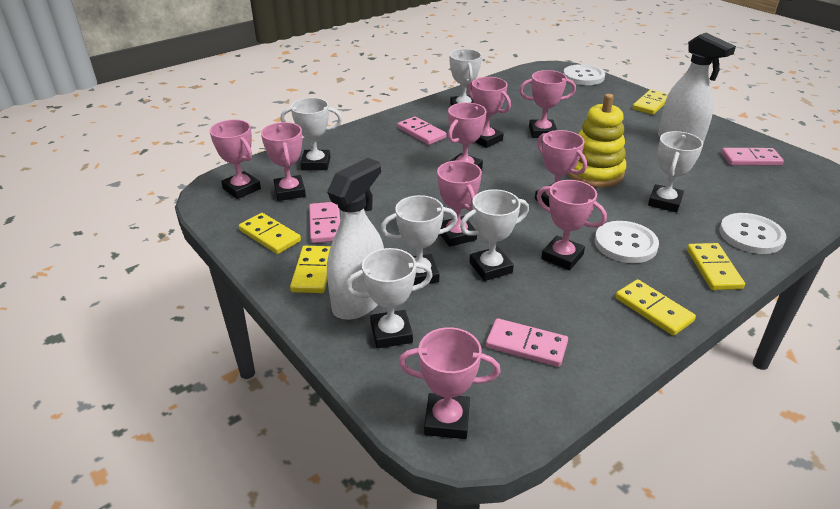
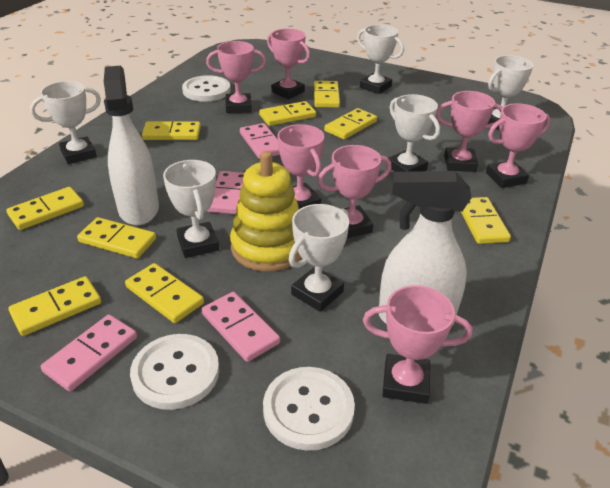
pink trophy: [210,120,261,199] [261,122,306,201] [399,327,501,439] [437,160,482,247] [448,102,486,169] [468,77,511,148] [519,70,576,138] [535,130,587,208] [537,180,607,270] = 9 -> [206,41,266,113] [267,29,310,99] [277,124,324,209] [318,145,391,238] [363,285,472,404] [436,91,503,172] [486,103,551,188] = 7
yellow domino: [239,213,301,254] [290,246,331,293] [615,279,696,336] [632,89,668,115] [687,243,745,290] = 5 -> [6,187,84,230] [8,276,101,336] [77,217,156,258] [125,263,204,323] [142,121,201,140] [259,101,316,126] [314,81,340,108] [324,108,377,140] [461,197,511,244] = 9

